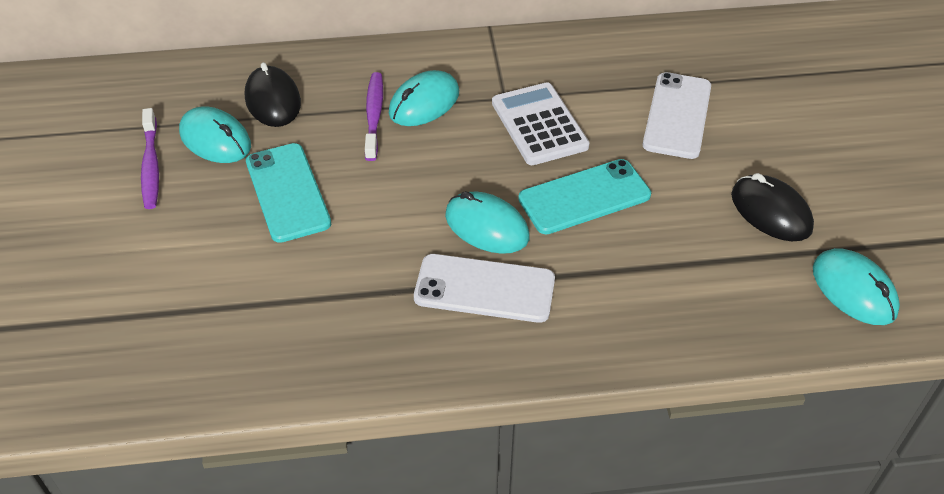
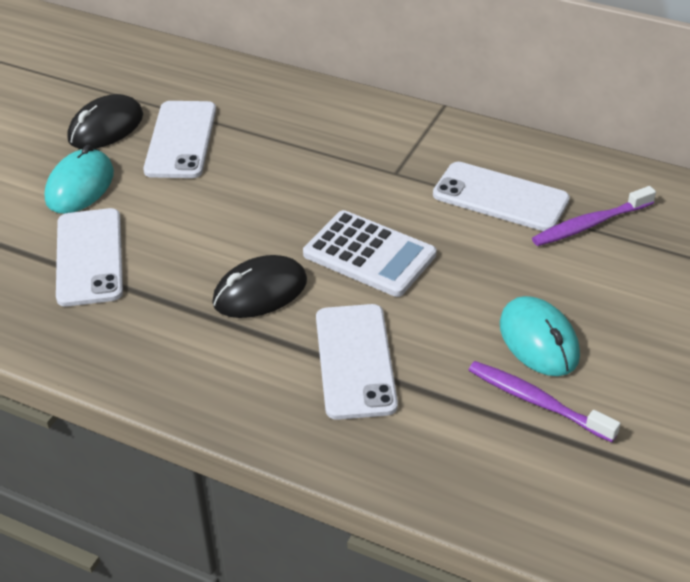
turquoise mouse: [179,106,251,163] [389,70,459,126] [445,191,529,254] [813,248,900,325] = 4 -> [45,145,114,214] [500,296,580,376] = 2
turquoise phone: [246,143,331,243] [518,159,651,234] = 2 -> none = 0
white phone: [414,254,555,323] [643,72,711,159] = 2 -> [56,208,123,307] [143,101,216,178] [316,304,398,420] [433,162,570,231] = 4

